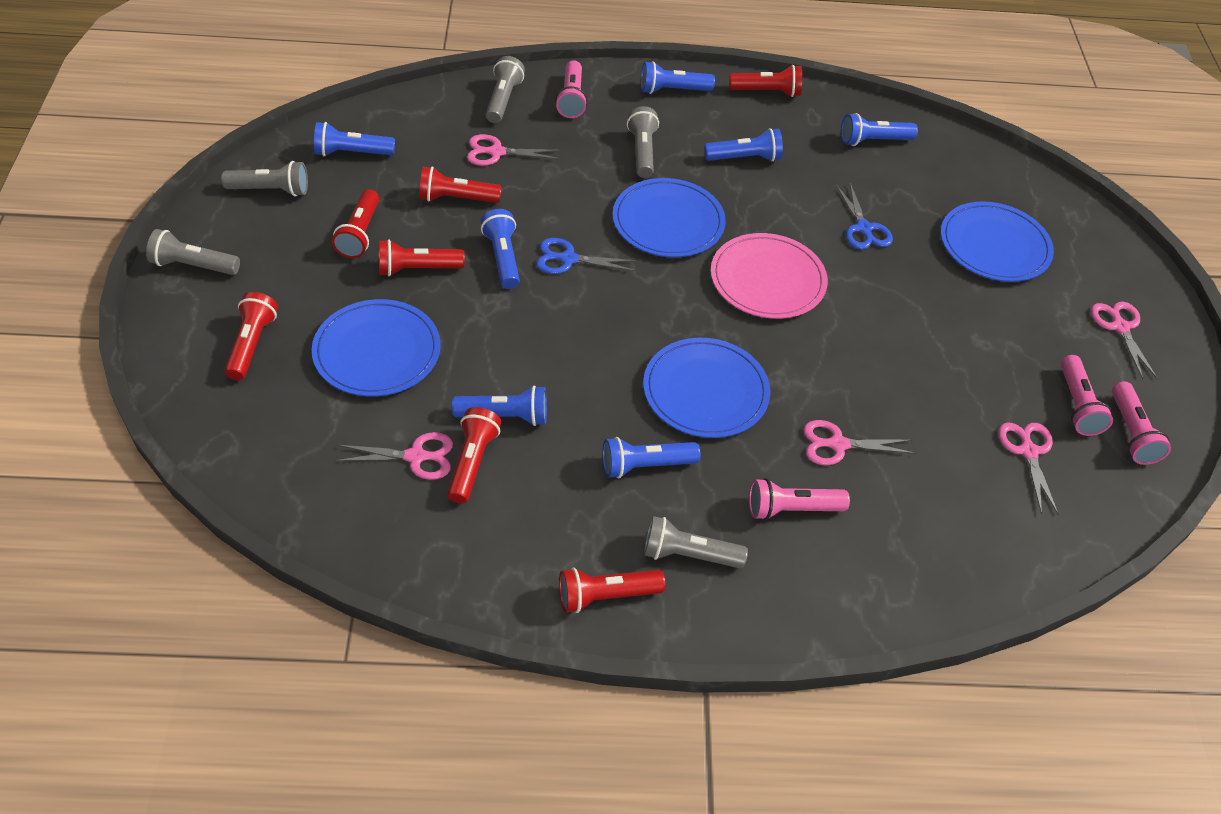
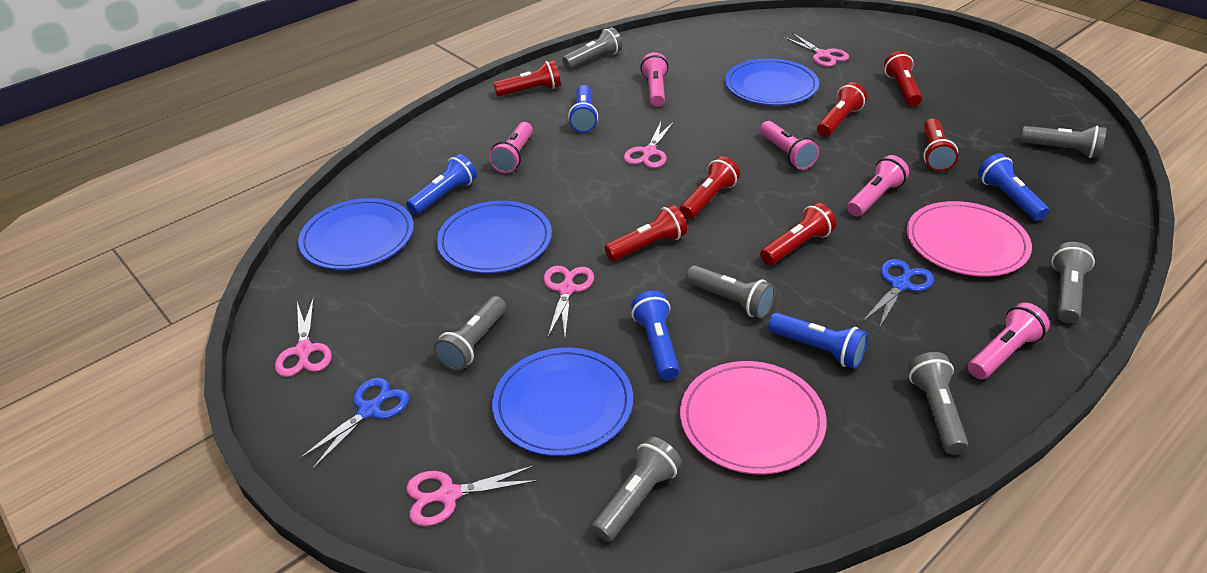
blue flashlight: [314,122,395,156] [452,386,547,426] [481,209,520,289] [602,437,701,478] [641,61,715,94] [704,128,783,162] [841,113,918,146] = 7 -> [406,154,477,215] [568,85,598,133] [631,291,679,380] [768,312,868,369] [978,153,1049,221] = 5
grey flashlight: [146,229,240,275] [221,161,308,196] [486,56,525,123] [627,106,659,178] [644,516,748,568] = 5 -> [434,296,506,371] [562,27,623,69] [592,437,682,542] [686,265,776,319] [908,352,968,454] [1021,125,1107,158] [1051,242,1095,323] = 7
pink flashlight: [555,60,588,118] [749,478,850,520] [1061,355,1113,436] [1112,381,1171,465] = 4 -> [489,122,533,173] [640,52,668,107] [760,121,819,170] [847,155,909,217] [968,303,1050,379] = 5
pink plate: [711,233,828,319] = 1 -> [680,361,827,474] [907,201,1032,277] = 2

